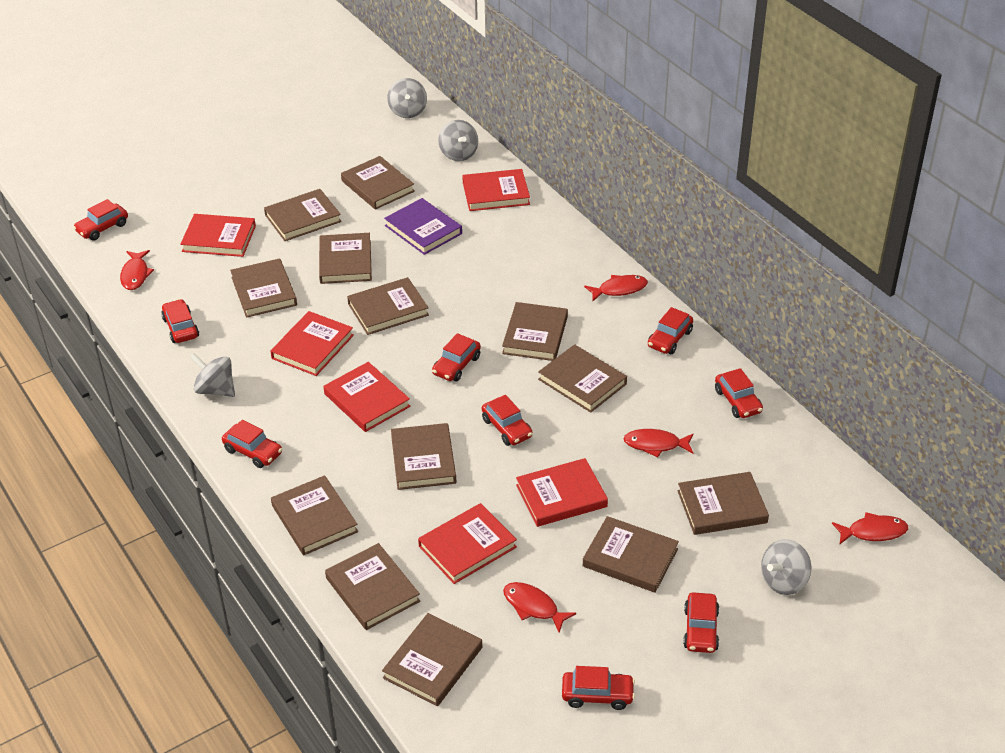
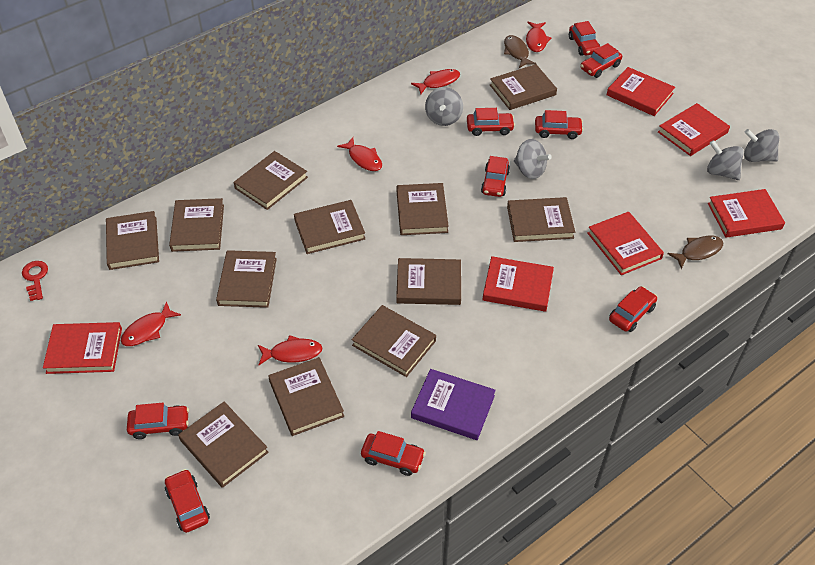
brown book: [230,258,297,318] [264,189,341,241] [271,475,358,555] [319,233,372,284] [325,543,420,630] [341,156,415,210] [347,277,429,335] [382,613,482,707] [391,423,456,490] [502,302,568,361] [538,344,627,413] [583,516,679,593] [678,472,769,535] = 13 -> [106,211,159,270] [169,198,224,252] [178,402,268,488] [216,250,277,308] [234,151,308,210] [268,357,344,436] [294,200,366,254] [352,305,436,377] [396,183,449,235] [396,258,461,305] [490,64,557,110] [507,197,575,242] = 12
brown fish: none = 0 -> [504,35,536,68] [667,236,723,269] = 2
red key: none = 0 -> [22,261,48,301] = 1

